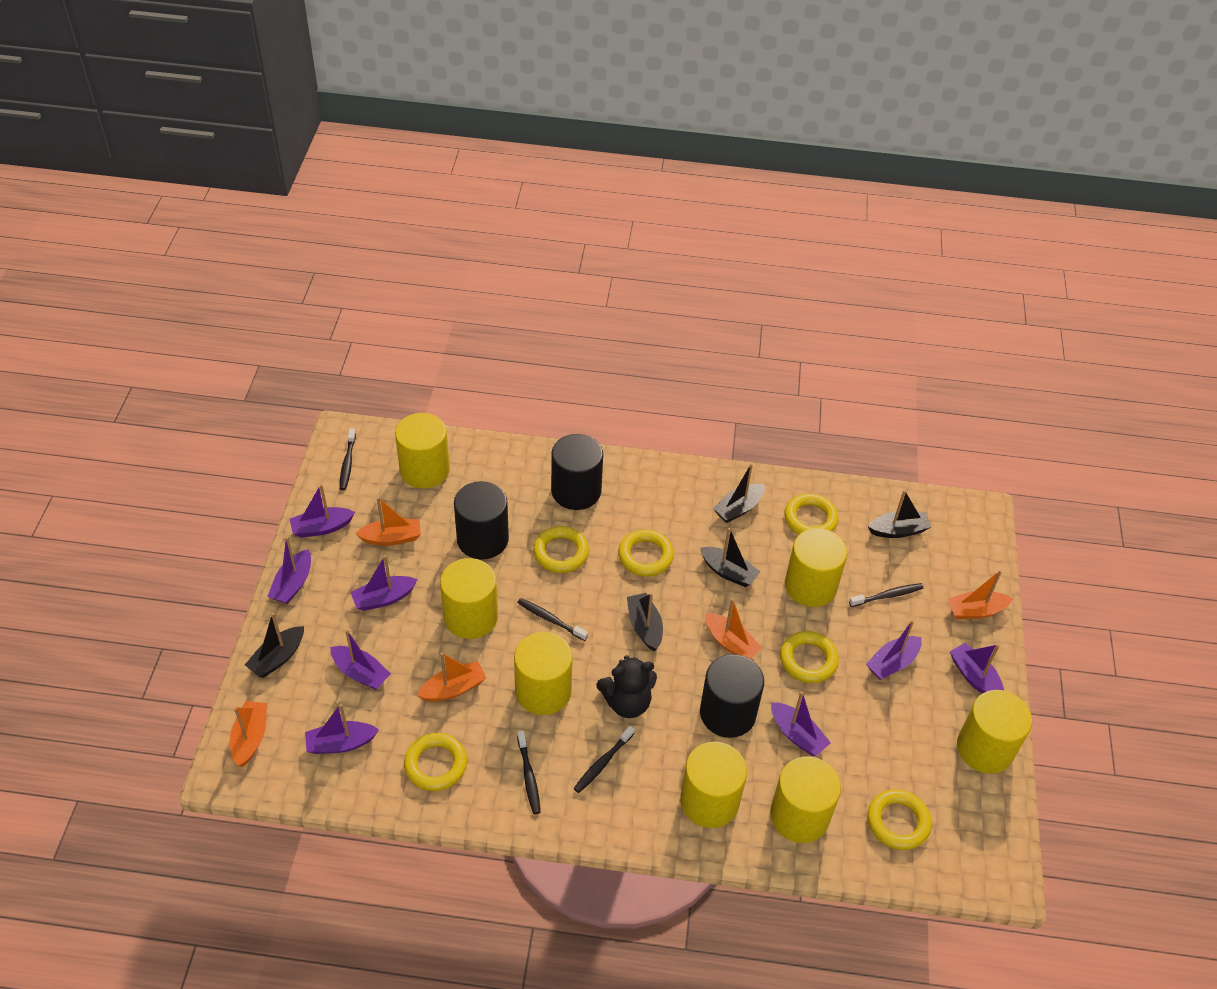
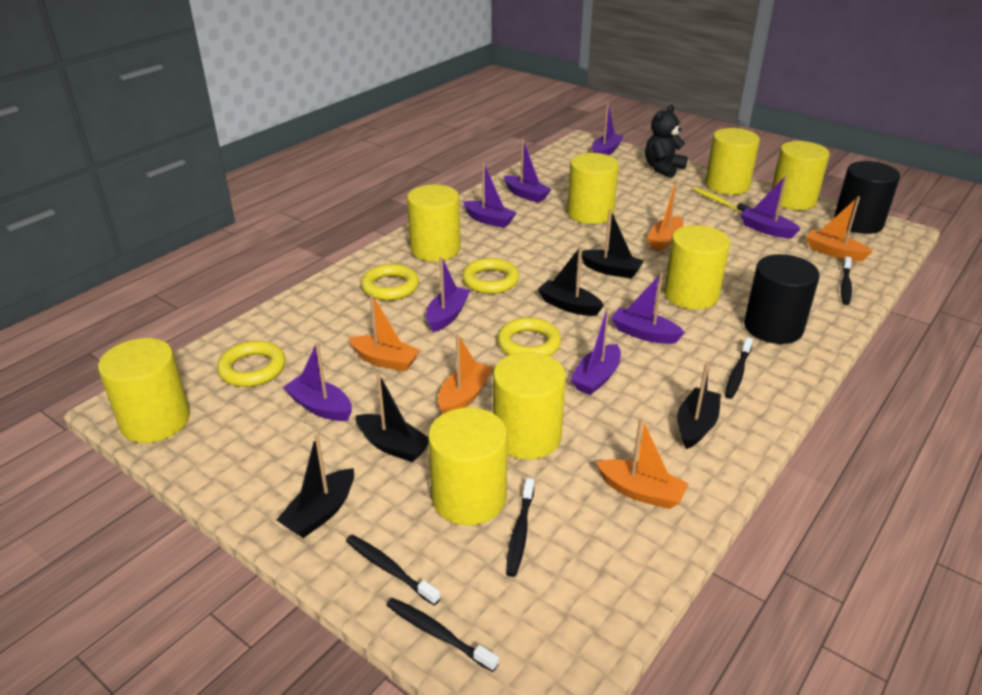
black cylinder: [454,481,509,560] [551,434,603,510] [700,654,764,738] = 3 -> [744,254,820,344] [834,161,900,234] = 2
yellow cylinder: [395,413,450,489] [440,558,498,639] [514,632,573,715] [680,742,747,828] [770,757,841,843] [785,528,847,607] [957,690,1032,774] = 7 -> [98,338,190,443] [407,184,461,261] [428,407,508,525] [493,352,566,460] [567,153,619,224] [664,225,730,309] [705,128,760,195] [771,141,830,210] = 8
yellow ring: [404,733,467,791] [533,526,589,573] [618,529,674,577] [780,631,839,683] [784,493,839,535] [867,789,932,850] = 6 -> [217,341,286,387] [361,264,419,301] [462,258,519,294] [497,317,561,356] = 4
yellow toothbrush: none = 0 -> [693,187,751,213] = 1

